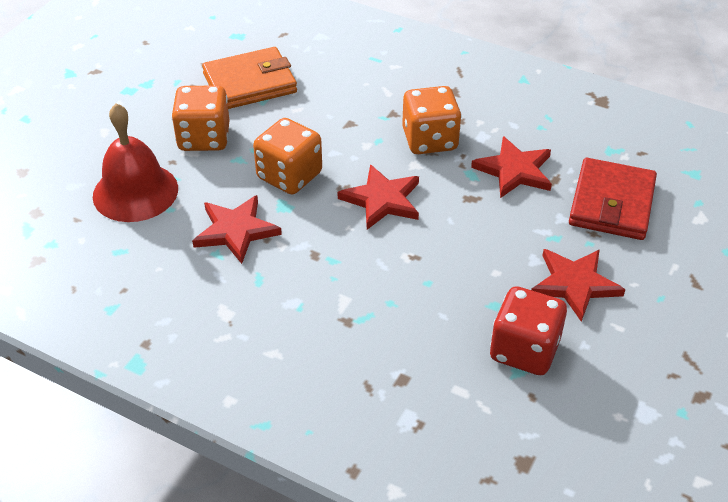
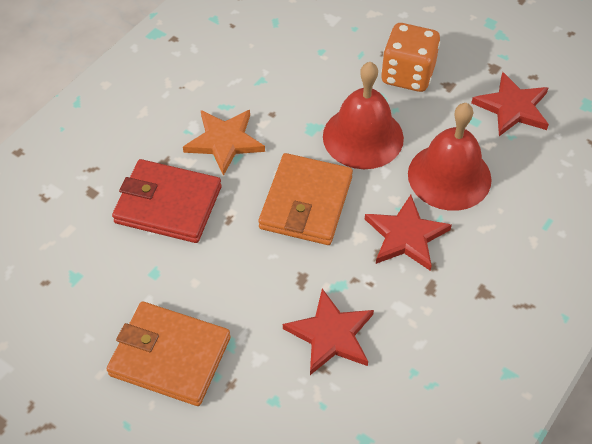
orange dice: [171,85,230,151] [253,118,322,194] [402,86,462,154] = 3 -> [381,23,440,92] = 1
orange star: none = 0 -> [183,110,265,176] = 1
orange wallet: [202,47,297,109] = 1 -> [107,302,231,406] [258,153,353,245] = 2
red bell: [93,103,178,222] = 1 -> [323,62,404,169] [408,103,492,211] = 2
red dice: [490,286,567,375] = 1 -> none = 0
red star: [192,195,282,264] [338,164,419,230] [471,136,552,198] [531,249,625,322] = 4 -> [283,289,374,375] [365,195,452,271] [471,72,549,136] = 3

